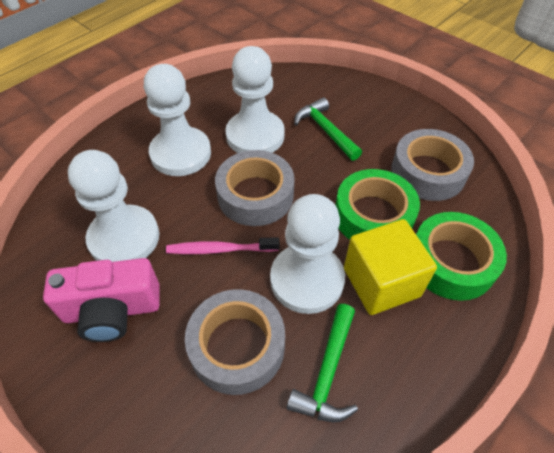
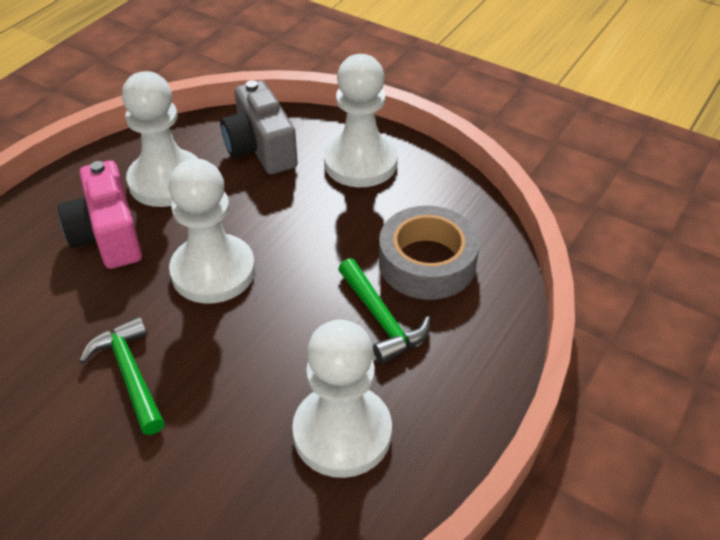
green tape: [336,169,420,240] [416,212,507,301] = 2 -> none = 0
grey camera: none = 0 -> [220,80,298,175] = 1
grey tape: [185,289,285,395] [215,150,295,226] [391,129,474,201] = 3 -> [379,206,479,300] = 1
pink toothbrush: [166,237,279,254] = 1 -> none = 0
yellow cube: [344,219,437,315] = 1 -> none = 0

